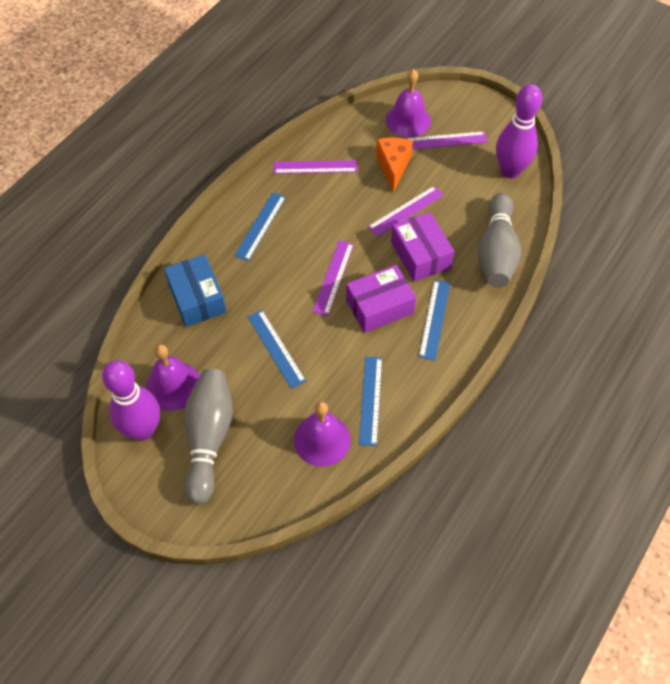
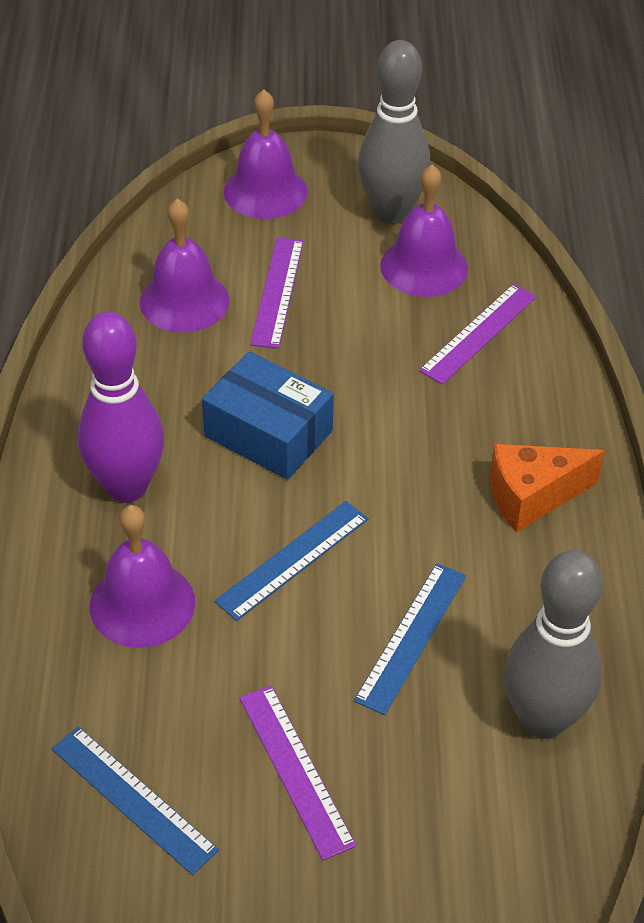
blue ruler: [234,192,286,261] [248,310,306,389] [359,357,382,446] [419,280,450,360] = 4 -> [52,726,219,875] [214,501,368,621] [354,563,466,715] = 3
purple bell: [146,344,199,411] [294,401,351,467] [386,69,431,137] = 3 -> [90,505,195,648] [140,199,229,333] [224,89,307,219] [380,165,468,297] = 4
purple bowling pin: [102,360,160,441] [496,84,542,178] = 2 -> [78,312,164,503] = 1
purple box: [346,265,416,333] [391,212,454,282] = 2 -> none = 0
purple ruler: [274,160,358,174] [313,240,354,316] [368,186,444,237] [405,131,488,149] = 4 -> [239,685,356,860] [250,237,304,349] [419,284,537,384] = 3

